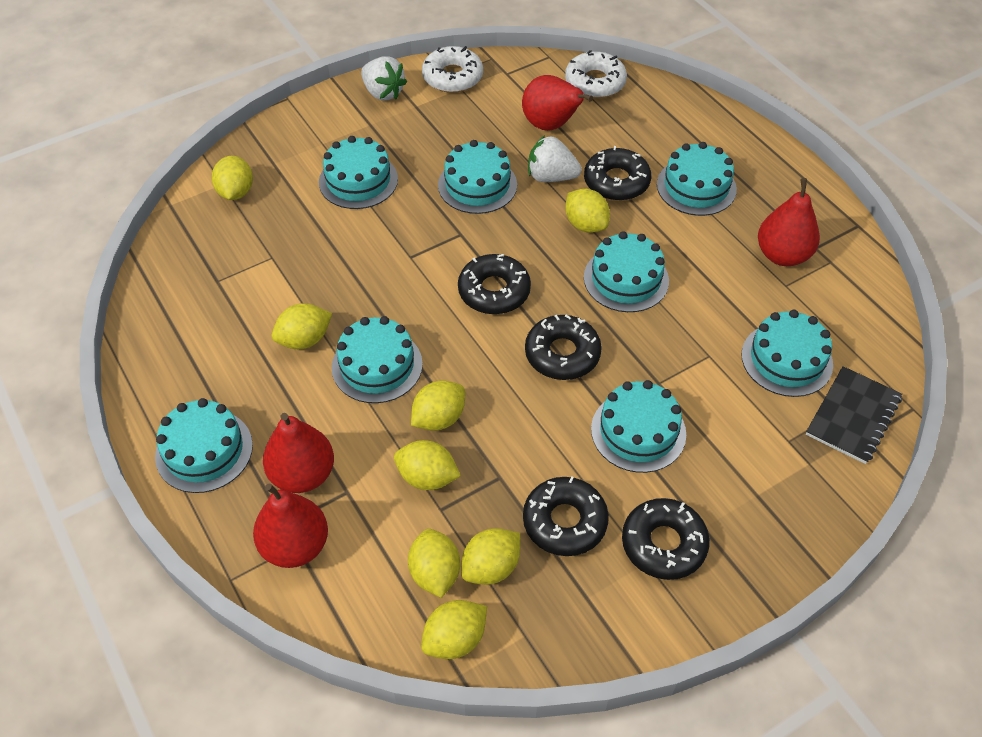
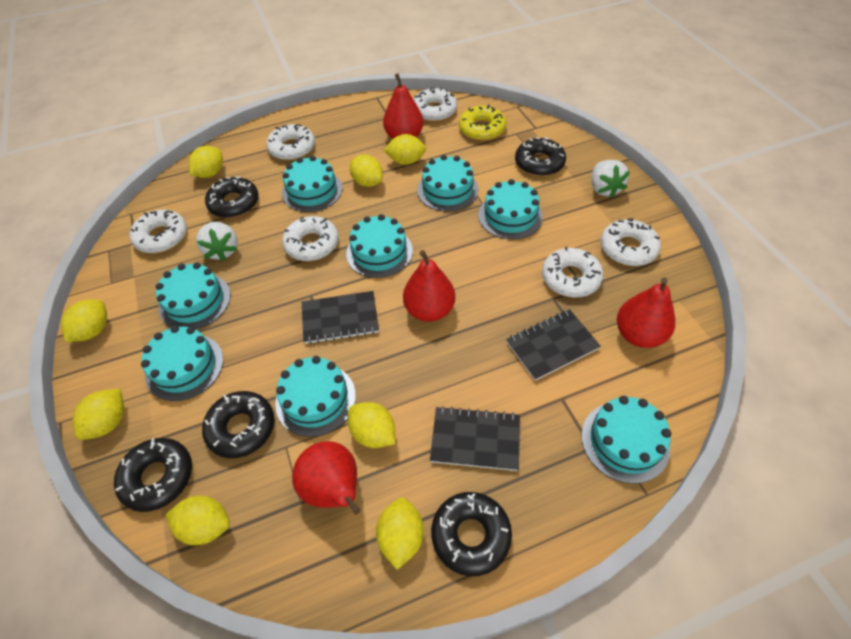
black notebook: [806,366,902,464] = 1 -> [302,291,379,344] [430,406,520,471] [506,309,601,381] = 3
white donut: [422,46,483,93] [565,50,627,98] = 2 -> [129,210,187,253] [266,124,315,160] [282,216,339,261] [413,87,457,122] [542,247,603,297] [600,218,661,266] = 6
yellow donut: none = 0 -> [459,104,506,141] = 1

